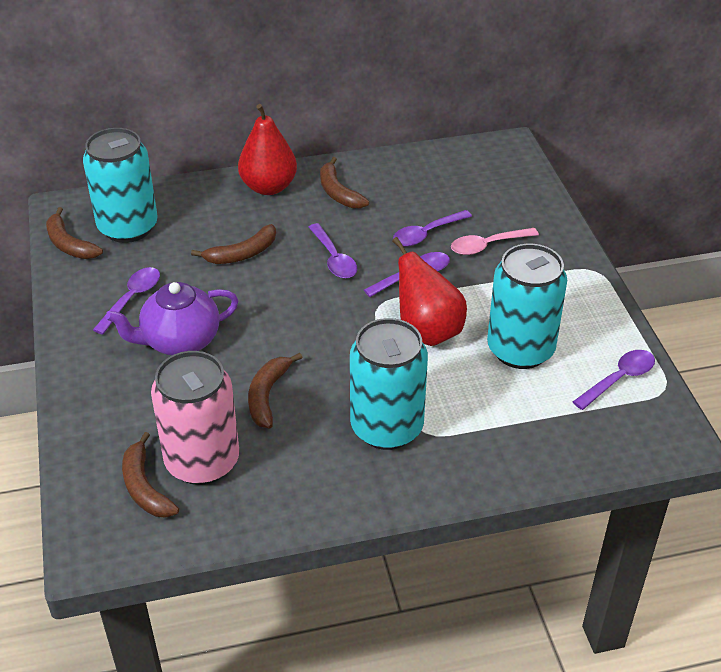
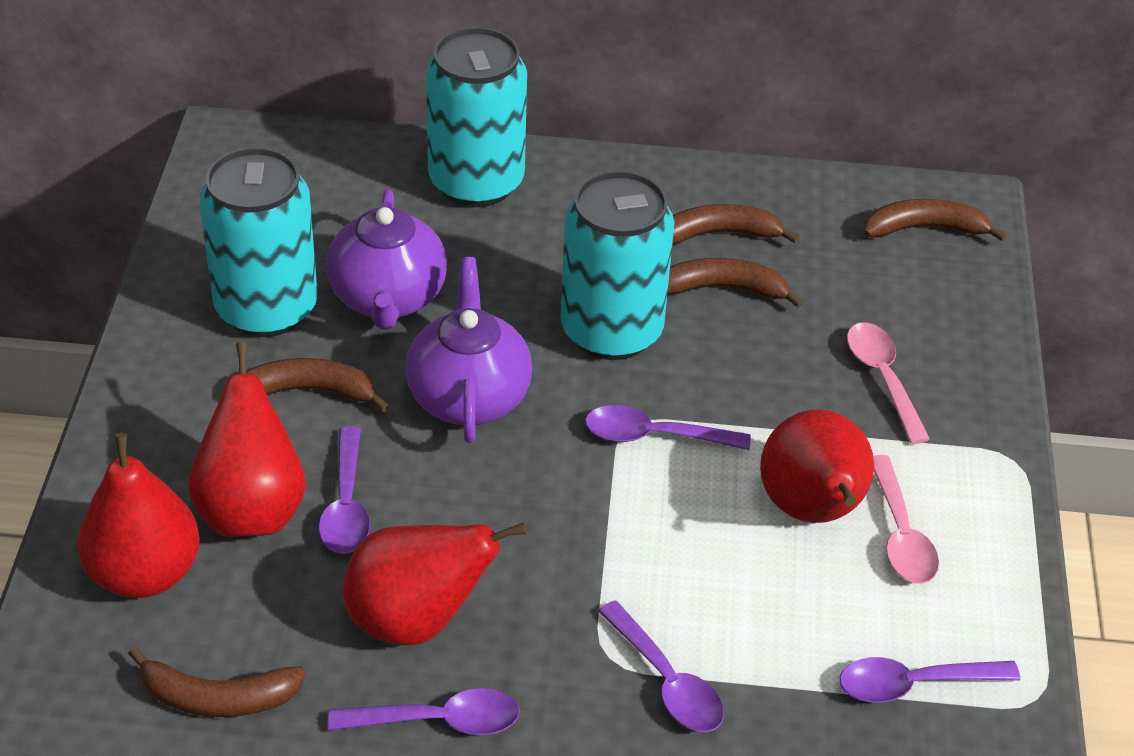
pink can: [151,351,239,485] = 1 -> none = 0
pink spoon: [451,228,539,255] = 1 -> [847,323,930,444] [873,455,939,584] = 2
purple teapot: [106,282,239,355] = 1 -> [326,189,447,329] [405,257,532,443] = 2
red pear: [238,104,297,195] [392,237,467,346] = 2 -> [77,433,200,598] [189,342,306,537] [343,523,527,645] [760,409,874,523] = 4

